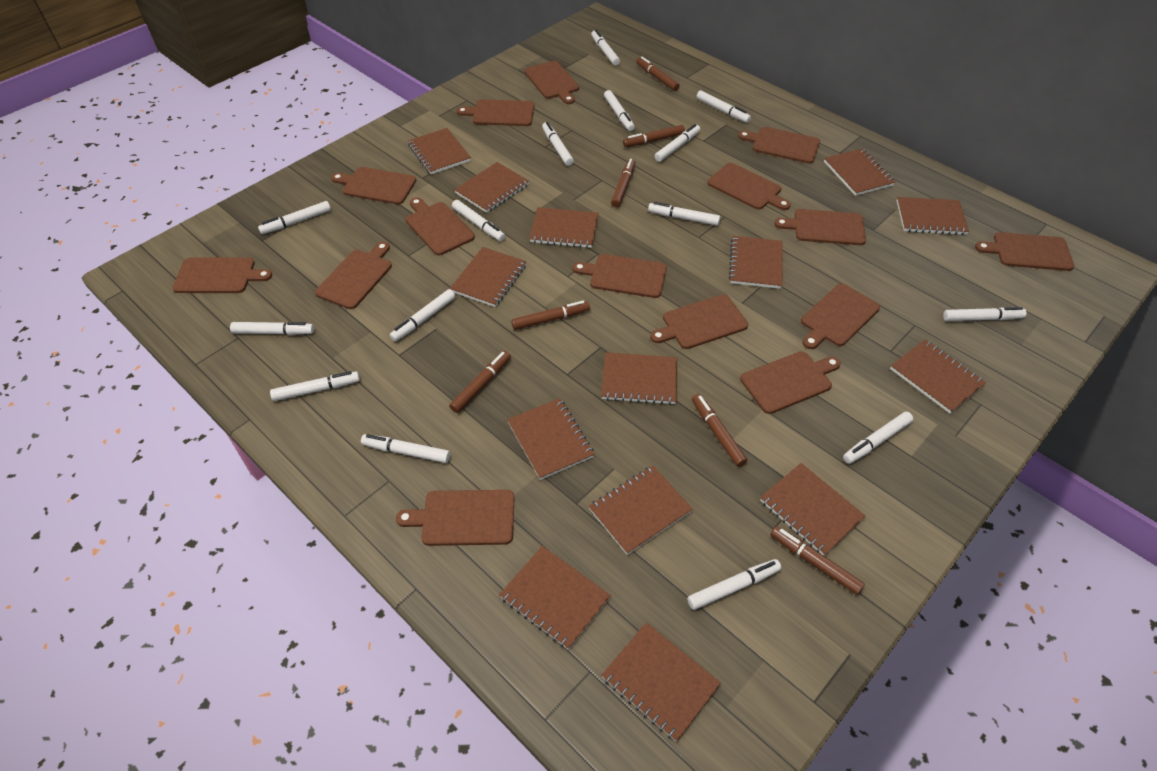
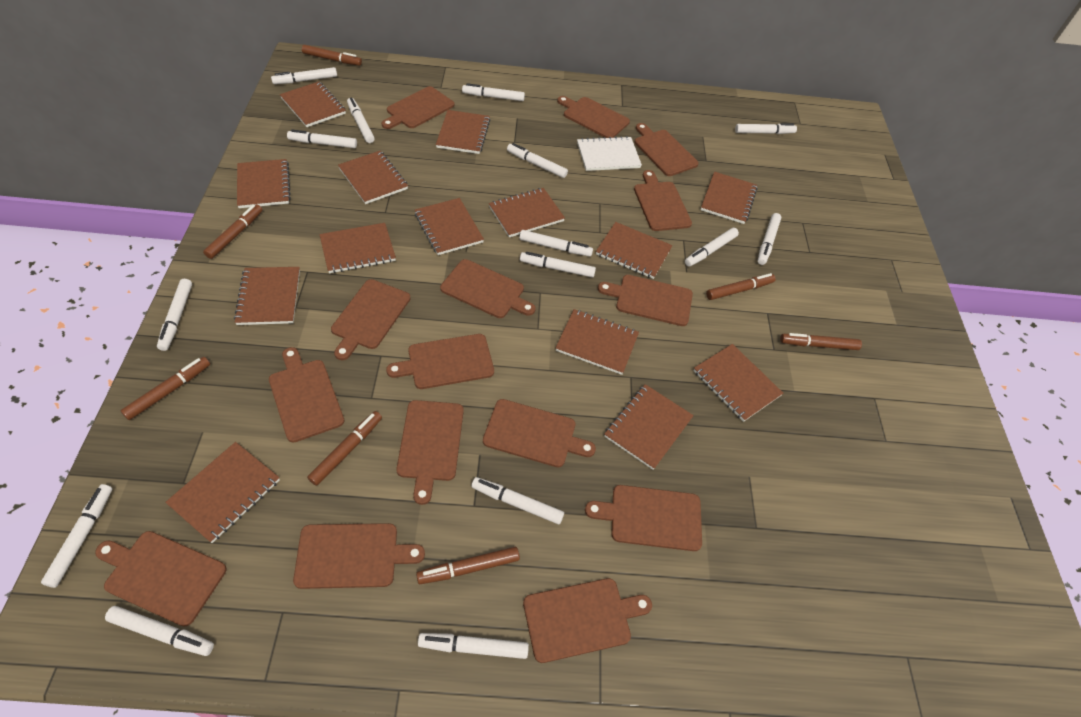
white notebook: none = 0 -> [577,136,642,171] = 1

